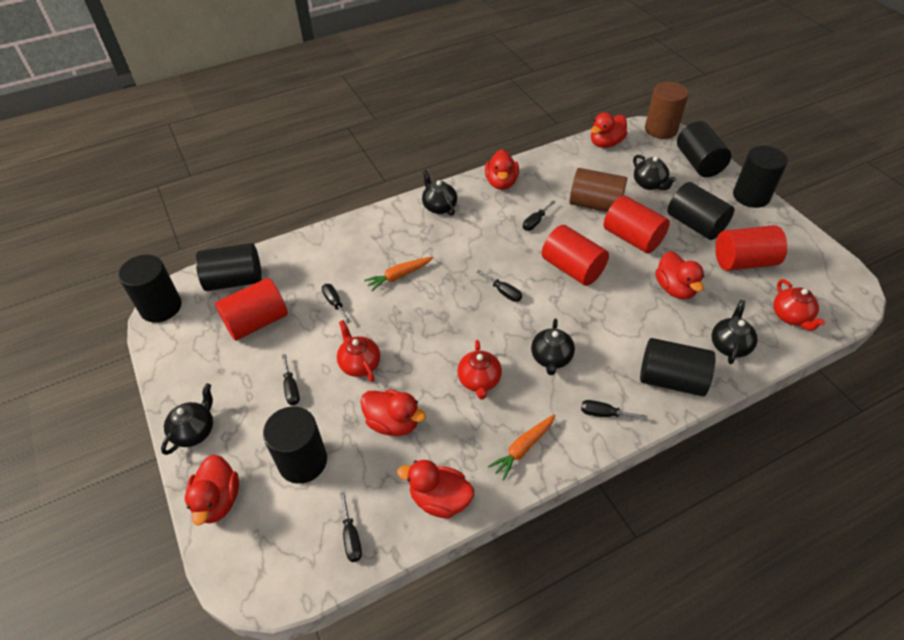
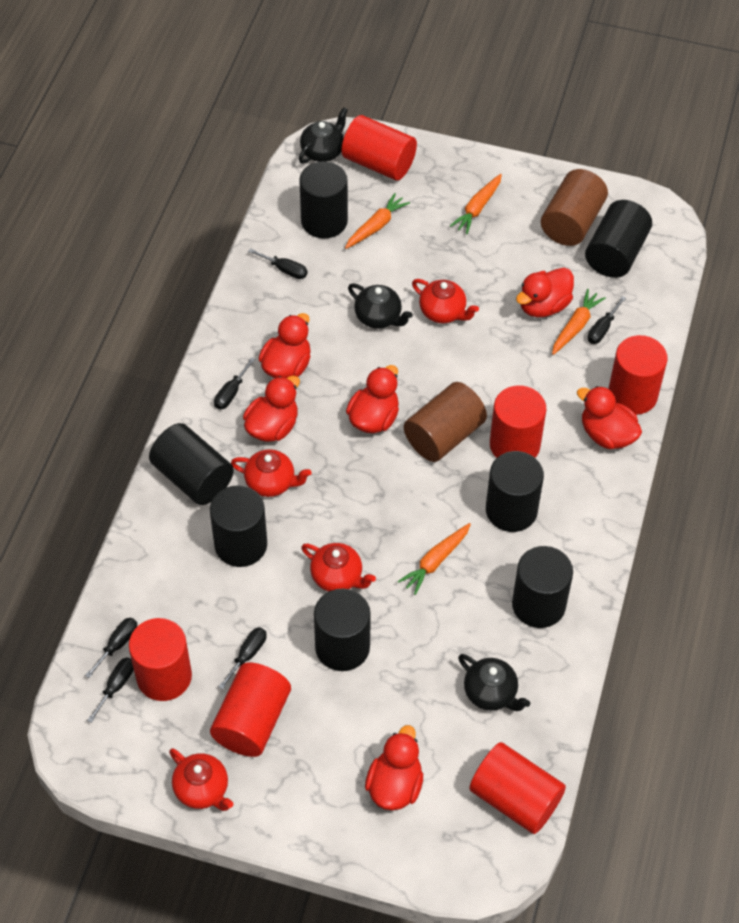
black teapot: [161,383,213,455] [422,170,457,216] [531,319,575,375] [633,155,676,190] [712,300,757,364] = 5 -> [299,107,348,164] [348,283,413,329] [458,654,530,711] = 3
orange carrot: [364,257,433,291] [488,414,555,480] = 2 -> [345,193,410,249] [398,523,471,595] [450,174,502,234] [552,289,606,355] = 4
red cylinder: [215,278,288,341] [542,225,609,286] [604,195,670,254] [715,225,787,271] = 4 -> [129,618,192,701] [210,662,291,757] [342,115,417,181] [469,742,566,834] [490,385,546,458] [608,335,668,415] = 6
red teapot: [337,320,380,382] [457,340,502,400] [773,279,826,331] = 3 -> [169,748,234,811] [231,449,312,497] [301,543,376,591] [412,279,479,323] = 4

